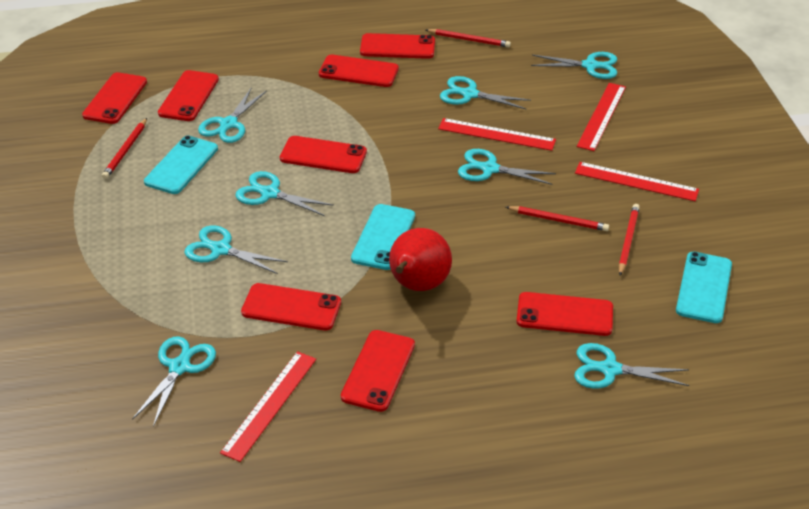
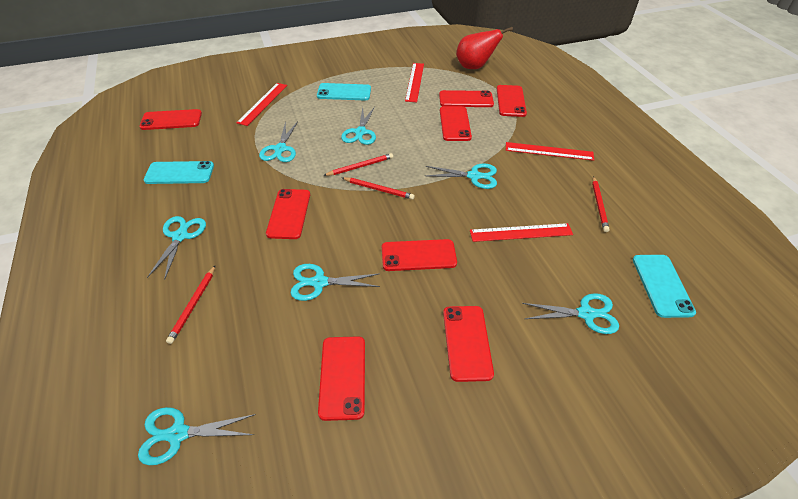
turquoise scissors: [132,336,216,427] [184,225,288,274] [198,88,267,143] [235,171,334,216] [440,76,531,110] [458,149,556,185] [531,52,617,79] [574,343,689,389] = 8 -> [138,407,256,465] [147,216,206,280] [259,121,298,162] [290,264,380,301] [341,107,376,145] [426,163,497,189] [522,293,619,334] = 7

